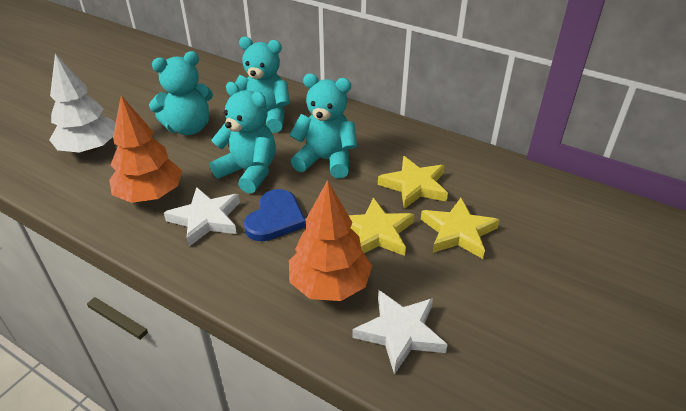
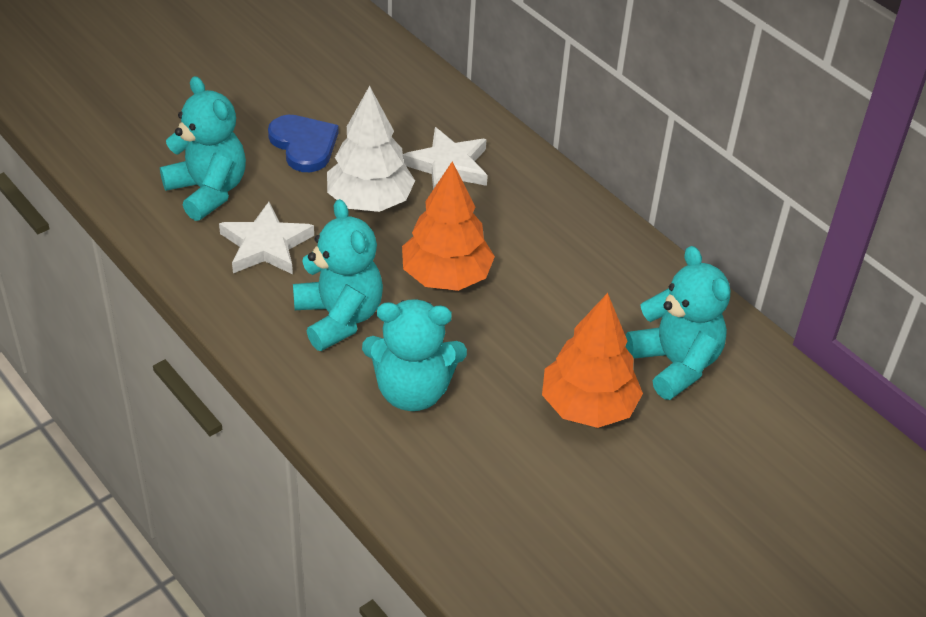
yellow star: [349,198,414,256] [378,156,448,209] [421,198,500,259] = 3 -> none = 0

